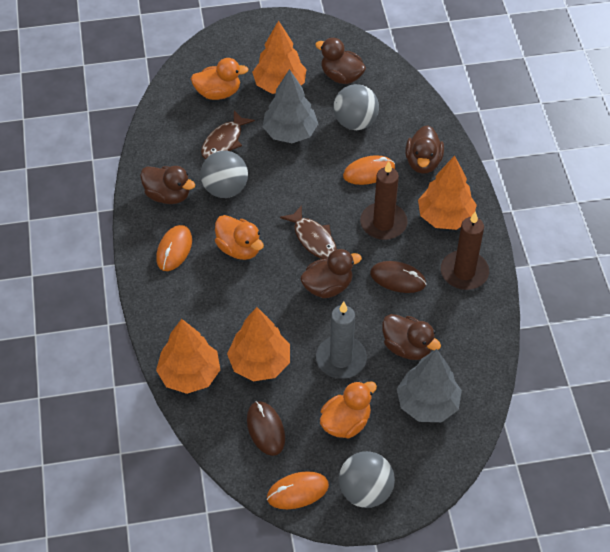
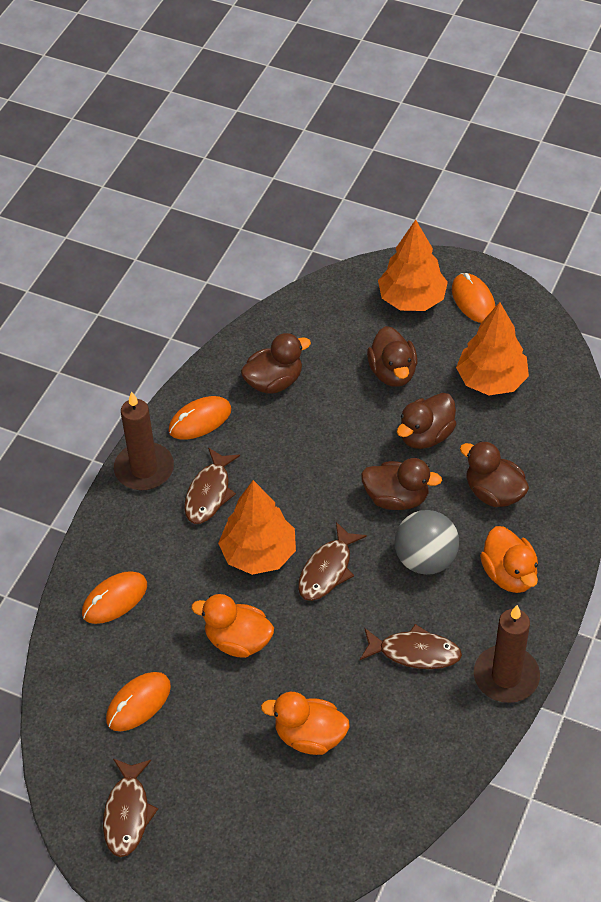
brown fish: [201,110,255,159] [280,205,337,259] = 2 -> [103,759,158,857] [184,448,240,524] [298,522,367,601] [360,624,462,669] = 4
brown mouse: [247,401,285,456] [370,261,426,293] = 2 -> none = 0
grey ball: [201,151,248,198] [333,84,379,130] [339,451,395,508] = 3 -> [394,510,459,575] = 1
grey candle: [316,302,367,379] = 1 -> none = 0
grey tree: [263,69,318,143] [397,349,462,422] = 2 -> none = 0
orange mouse: [156,225,192,271] [267,471,329,509] [343,155,395,185] = 3 -> [82,571,147,624] [106,672,171,731] [169,396,231,440] [452,273,495,323] = 4
orange tree: [156,319,220,394] [227,307,290,381] [252,20,307,94] [418,156,477,230] = 4 -> [218,480,296,575] [378,220,448,311] [456,302,529,395] = 3

